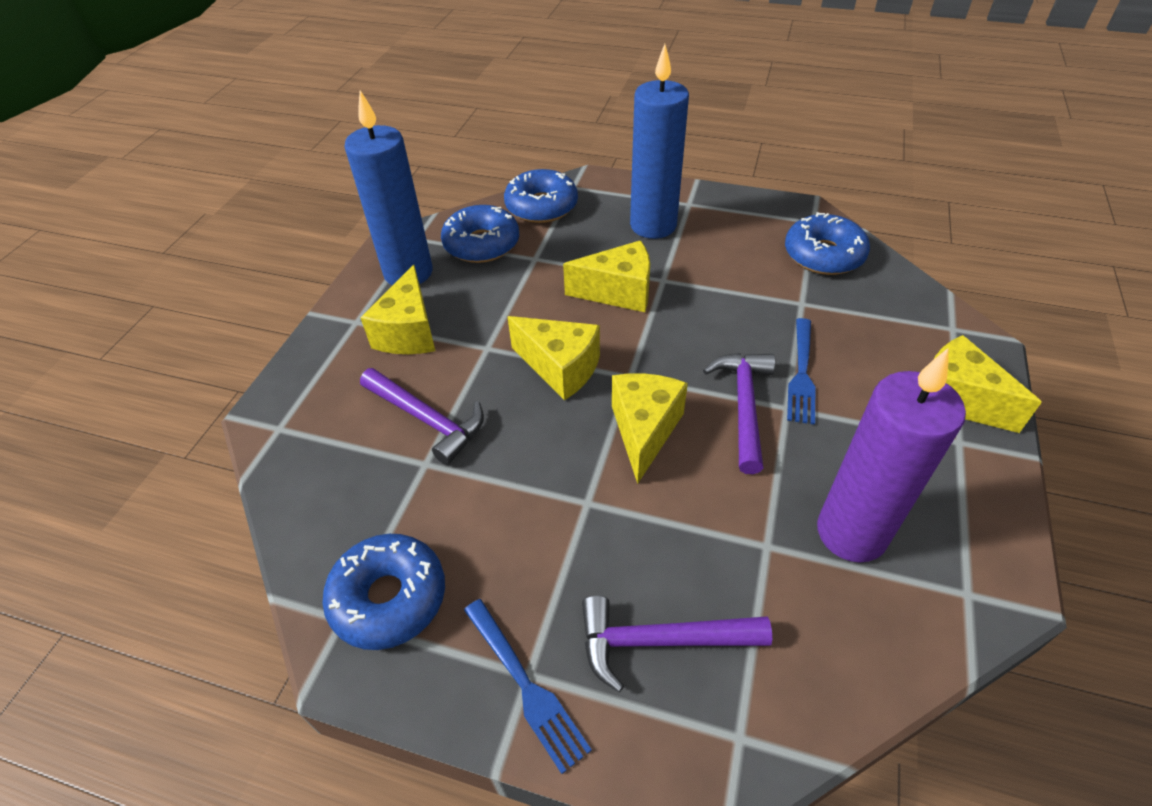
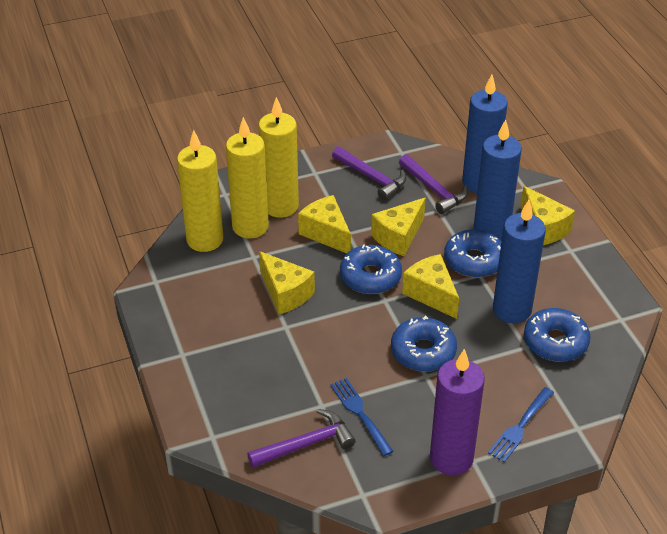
blue candle: [344,91,433,285] [630,44,689,239] = 2 -> [462,75,508,193] [474,120,522,240] [493,200,546,323] = 3
yellow candle: none = 0 -> [177,130,223,252] [226,117,269,239] [258,97,299,218] = 3

